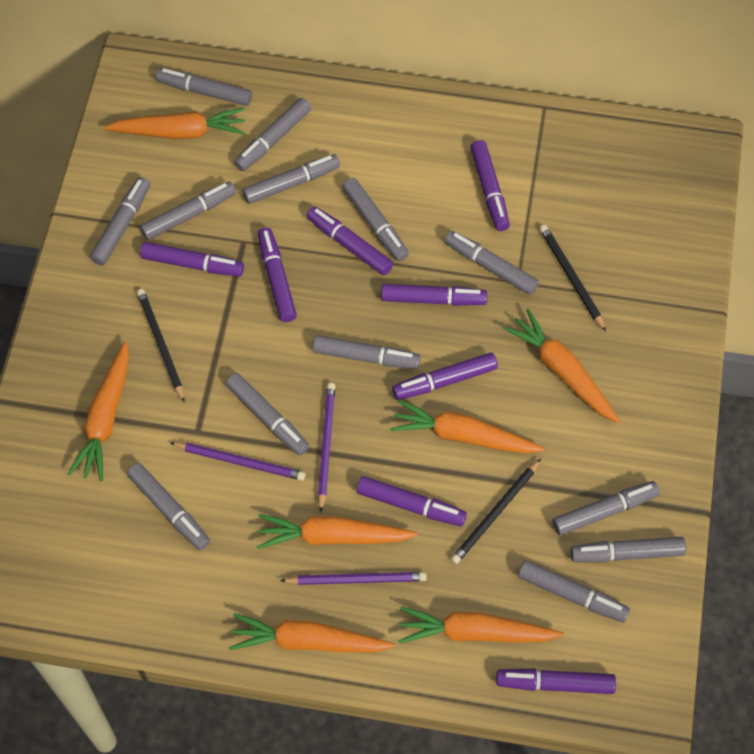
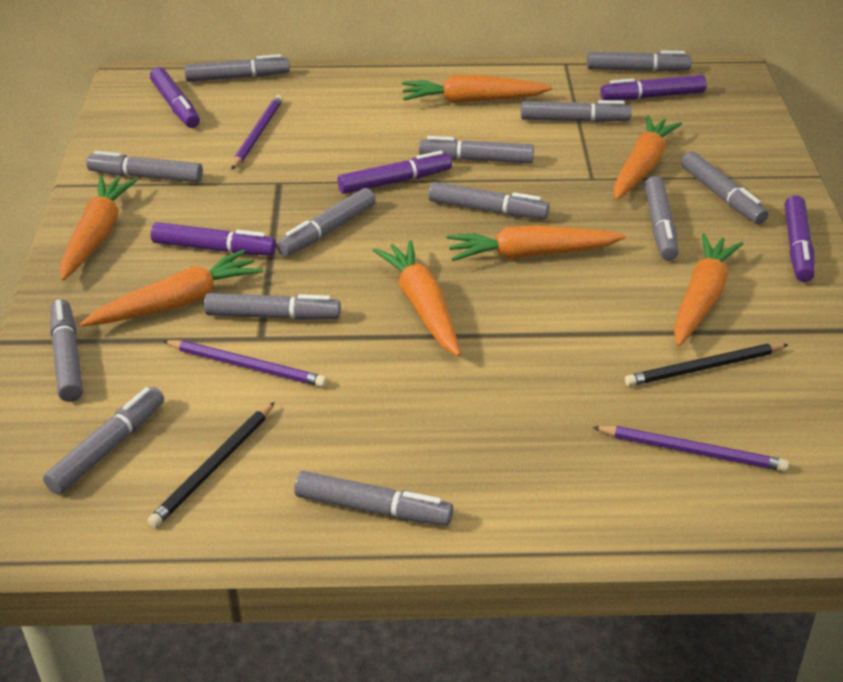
black pencil: [137,289,184,402] [451,459,541,564] [539,225,606,331] = 3 -> [148,402,275,528] [625,344,789,386] = 2
purple marker: [140,242,244,276] [258,227,297,322] [307,206,394,275] [356,476,467,527] [381,284,487,306] [392,352,498,400] [470,140,510,231] [496,669,616,694] = 8 -> [150,67,200,128] [151,222,276,256] [338,151,452,194] [600,75,706,100] [784,195,815,282] = 5

